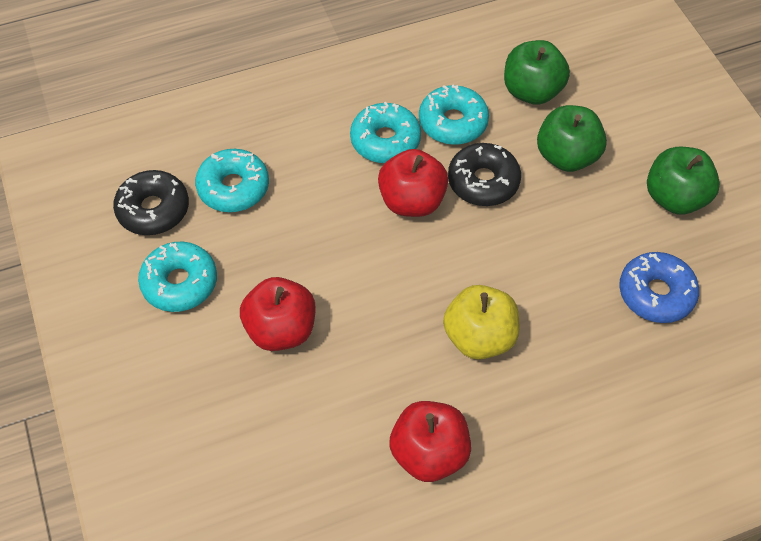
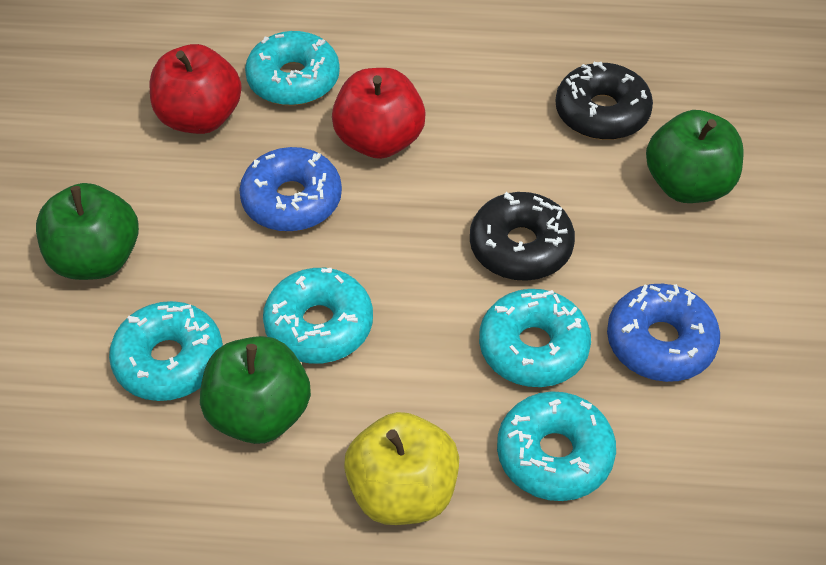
blue donut: [619,252,699,323] = 1 -> [239,147,342,232] [607,284,720,382] = 2
red apple: [240,277,315,351] [378,149,448,217] [389,401,471,482] = 3 -> [150,44,242,134] [332,68,426,159] = 2
turquoise donut: [138,242,217,312] [195,149,269,212] [350,102,421,163] [419,85,489,145] = 4 -> [109,301,223,401] [245,31,340,106] [263,268,373,364] [479,289,591,387] [497,391,616,501] = 5

